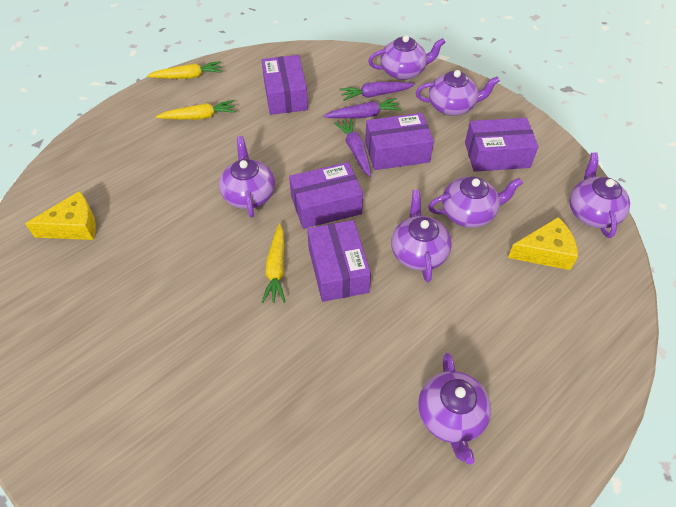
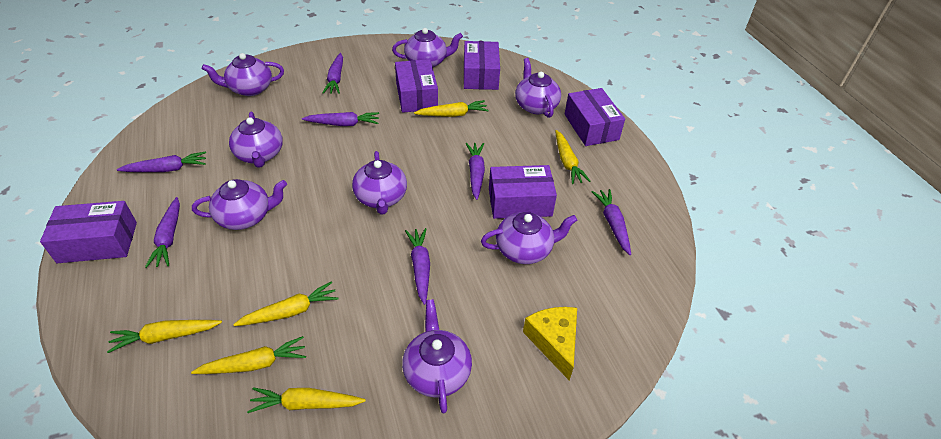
purple carrot: [323,98,402,118] [334,118,371,177] [340,82,415,101] = 3 -> [117,151,206,172] [145,197,180,268] [302,112,379,126] [322,53,343,94] [405,228,430,305] [465,143,485,200] [592,189,631,255] = 7
purple teapot: [219,136,275,218] [368,35,445,80] [391,190,452,282] [415,70,500,116] [418,353,491,464] [428,177,523,228] [569,152,630,238] = 7 -> [192,179,287,230] [202,53,284,96] [229,112,283,168] [352,151,407,215] [392,28,463,67] [402,299,472,414] [481,212,577,264] [515,58,561,118] = 8
yellow carrot: [147,61,222,79] [156,100,236,120] [262,223,285,303] = 3 -> [107,320,222,353] [191,336,306,374] [233,281,339,326] [247,387,366,413] [414,100,489,117] [555,130,590,184] = 6
yellow cheese: [25,191,96,240] [508,217,578,270] = 2 -> [523,307,577,380] = 1

